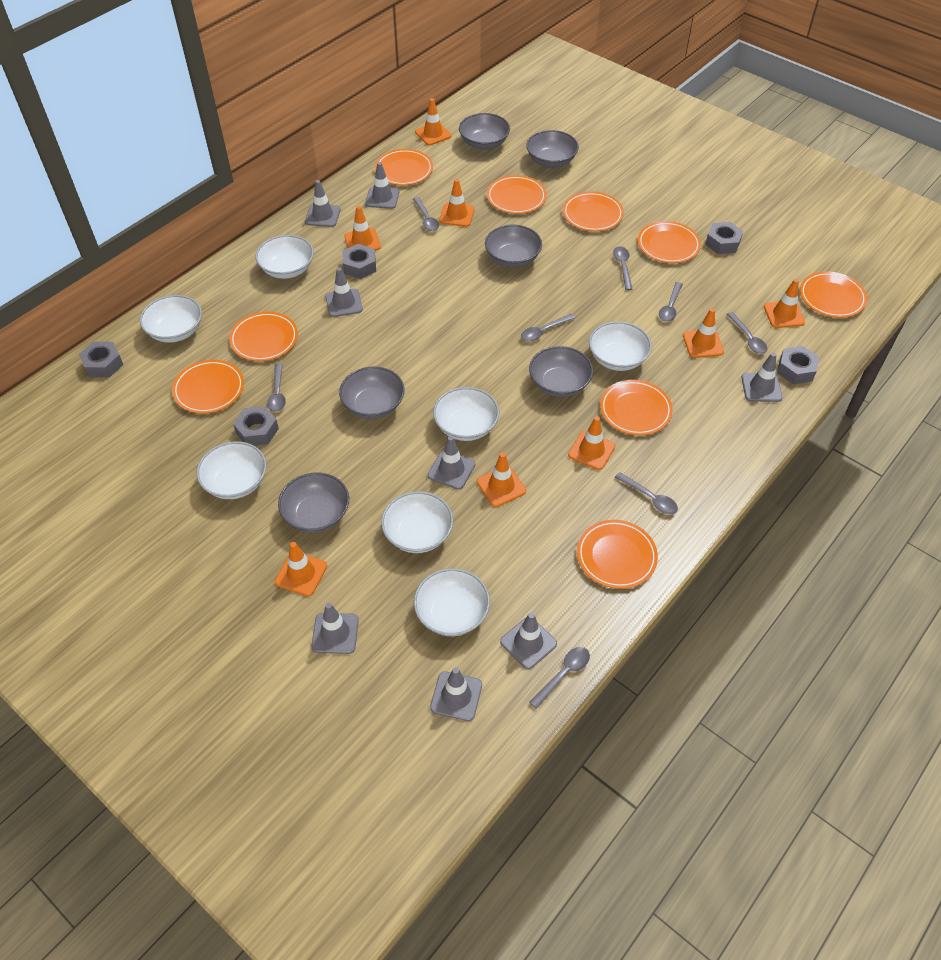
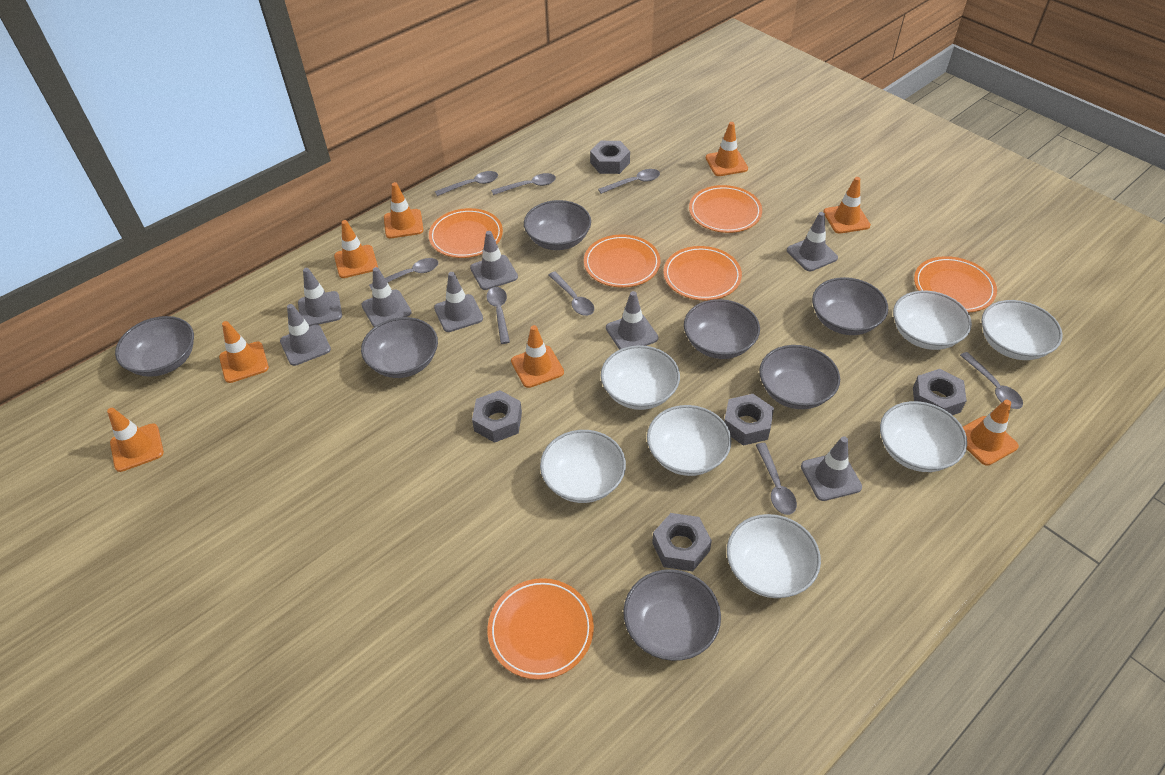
grey bowl: [278,472,349,533] [339,366,405,419] [459,113,510,150] [485,225,542,268] [526,130,579,168] [529,346,593,397] = 6 -> [115,316,194,377] [361,317,438,378] [524,200,591,250] [623,569,721,661] [684,299,760,359] [759,345,840,409] [812,277,888,335] = 7
orange plate: [172,360,244,413] [229,312,298,361] [375,149,433,186] [487,175,547,214] [563,192,624,231] [577,520,658,589] [600,380,673,435] [638,221,701,263] [800,271,867,318] = 9 -> [429,208,503,258] [488,578,594,680] [584,235,660,288] [664,246,742,301] [689,185,762,233] [914,256,997,313] = 6

